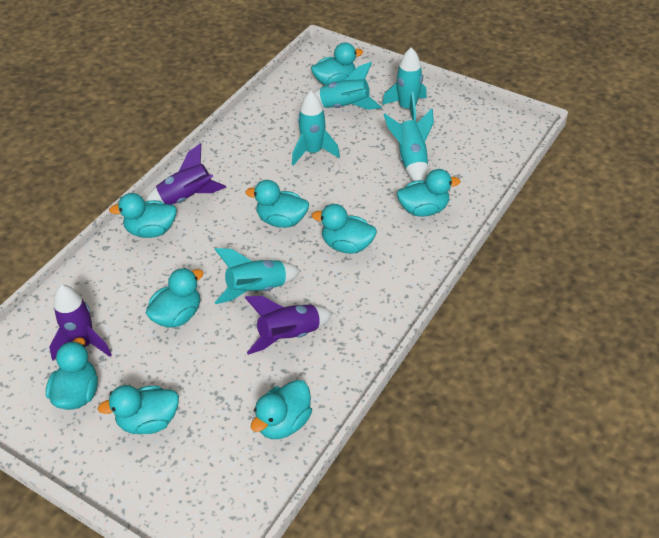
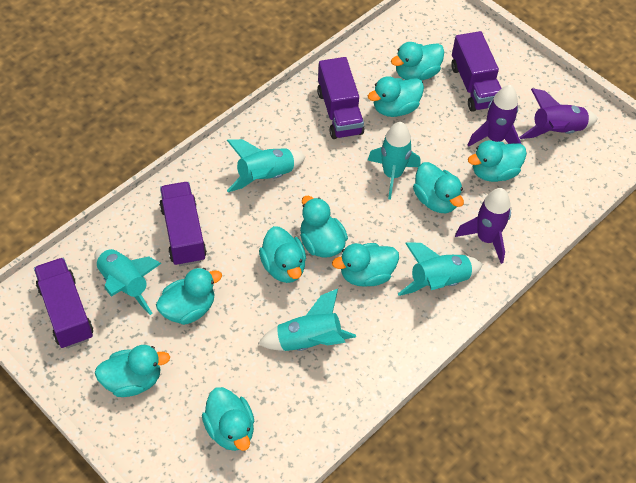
purple truck: none = 0 -> [34,258,93,348] [159,182,207,266] [317,57,364,139] [451,31,501,112] = 4
turquoise duck: [46,337,98,410] [98,385,179,434] [109,193,177,238] [146,268,203,328] [245,180,309,228] [251,380,312,439] [311,42,363,86] [312,204,377,254] [397,169,461,217] = 9 -> [95,345,170,397] [156,268,222,325] [202,387,254,451] [259,226,306,283] [300,196,348,258] [332,243,399,287] [368,76,424,117] [391,42,444,81] [413,162,464,213] [468,140,527,182] = 10

